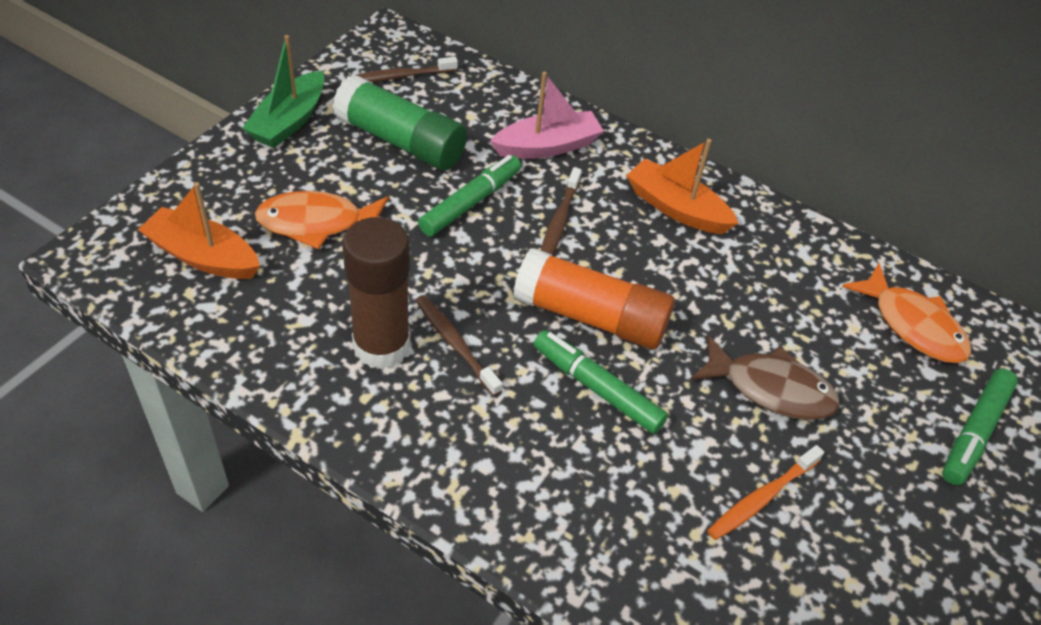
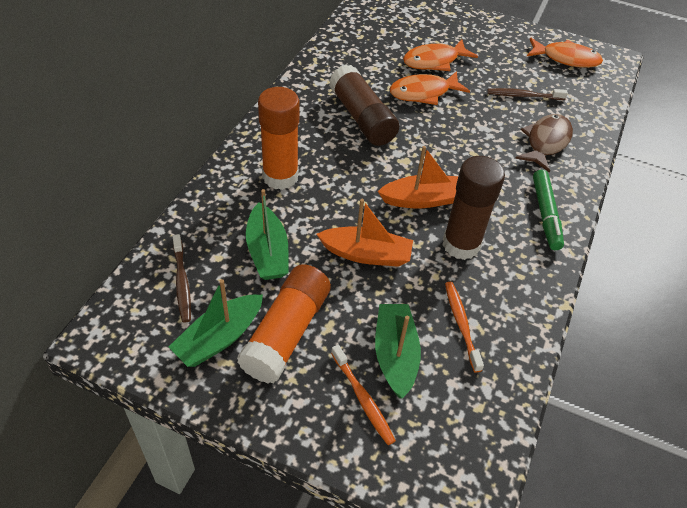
brown glue stick: [342,217,410,369] = 1 -> [329,65,399,146] [443,156,505,260] = 2
brown toothbrush: [349,57,458,82] [415,295,502,396] [541,167,582,255] = 3 -> [173,234,191,323] [487,88,568,100] = 2
green boat: [242,35,324,148] = 1 -> [169,279,263,367] [246,189,289,280] [375,304,421,399] = 3
green glue stick: [332,74,467,170] = 1 -> none = 0
green marker: [418,155,521,237] [534,330,668,434] [942,369,1018,485] = 3 -> [533,170,564,250] = 1
orange fish: [255,191,388,249] [842,263,971,363] = 2 -> [390,71,470,105] [403,39,478,71] [526,38,603,68] = 3
orange glue stick: [513,248,675,350] = 1 -> [237,264,331,383] [258,87,300,190] = 2
orange toothbrush: [707,445,824,540] = 1 -> [331,345,396,445] [445,282,484,372] = 2
pink boat: [490,72,604,159] = 1 -> none = 0

